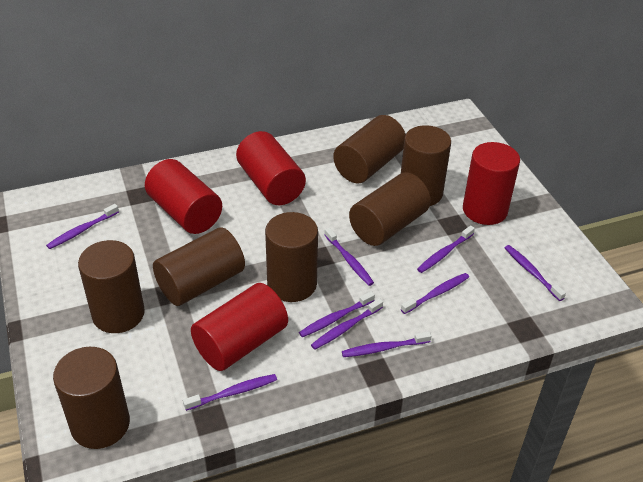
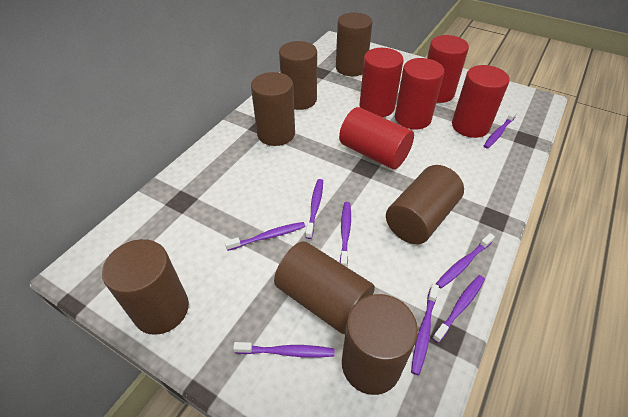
purple toothbrush: [46,204,119,249] [183,374,277,411] [299,291,375,337] [311,298,383,350] [325,227,374,286] [342,331,431,357] [401,273,469,314] [417,225,475,273] [505,245,566,301] = 9 -> [225,222,305,251] [233,342,335,358] [305,179,323,239] [340,202,351,267] [411,284,439,375] [432,275,485,343] [436,233,495,289] [484,110,517,149] = 8
red cylinder: [145,159,222,234] [191,283,288,371] [236,131,306,205] [463,142,520,225] = 4 -> [339,107,414,169] [359,48,403,117] [395,58,444,130] [427,35,469,103] [452,65,510,138] = 5

